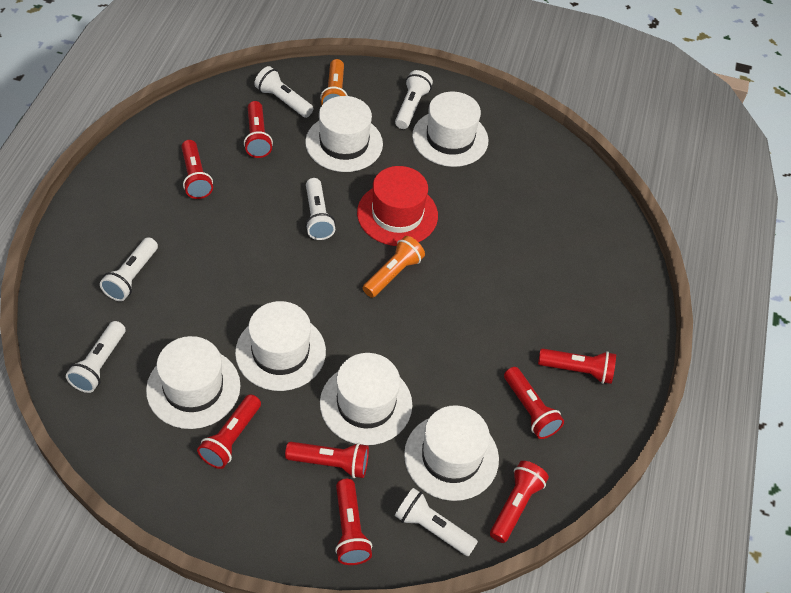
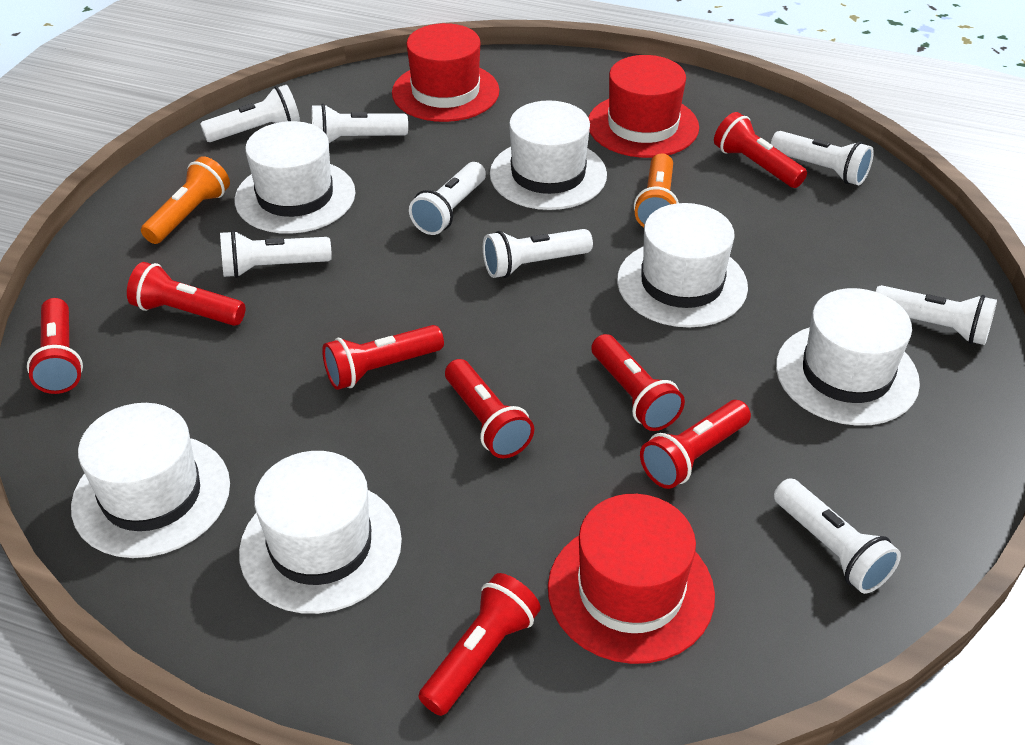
red hat: [357,166,438,246] = 1 -> [392,23,499,122] [548,494,715,664] [588,55,699,158] = 3
white flashlight: [66,321,125,393] [100,237,158,301] [254,66,314,118] [305,178,336,240] [395,70,433,129] [395,488,478,556] = 6 -> [200,85,300,142] [220,230,332,278] [312,104,408,143] [409,162,486,235] [483,229,593,278] [771,131,874,185] [774,478,901,594] [875,285,997,345] = 8

